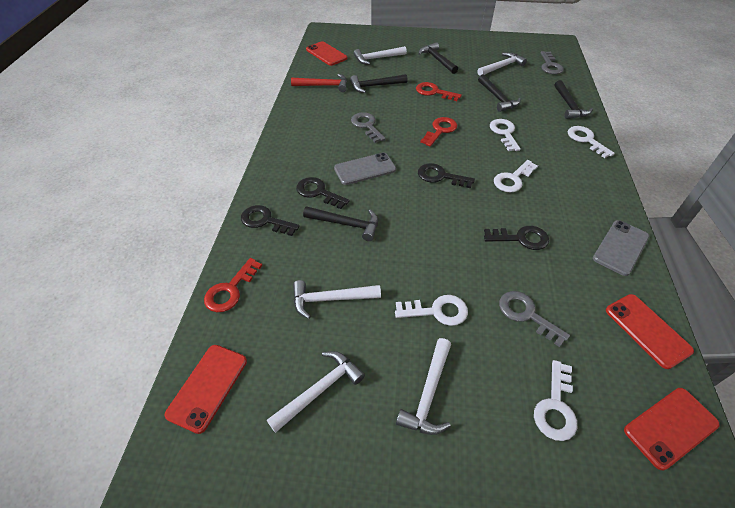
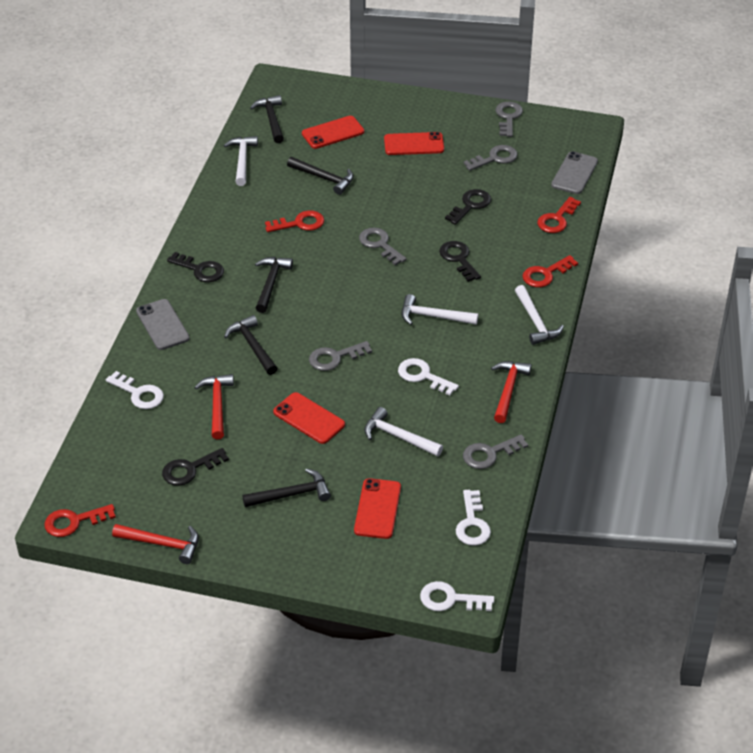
grey key: [351,112,386,143] [499,291,570,347] [541,51,564,74] = 3 -> [309,341,372,371] [359,227,407,265] [463,145,518,171] [463,434,528,469] [496,101,523,137] = 5
red hammer: [291,74,347,92] = 1 -> [112,524,199,564] [194,374,234,439] [491,361,532,423] = 3
red key: [204,258,262,312] [416,82,462,101] [420,117,457,147] = 3 -> [44,504,116,537] [265,210,324,232] [522,255,578,287] [537,197,581,233] = 4
white hammer: [267,351,365,433] [293,280,381,319] [354,46,407,65] [396,338,451,435] [477,52,527,76] = 5 -> [224,136,258,186] [364,407,443,457] [402,294,478,325] [515,285,564,345] = 4
white key: [395,295,468,326] [490,119,521,151] [494,160,538,192] [534,360,577,441] [568,126,615,158] = 5 -> [106,371,164,409] [398,358,459,396] [420,581,494,611] [456,490,491,546] = 4

